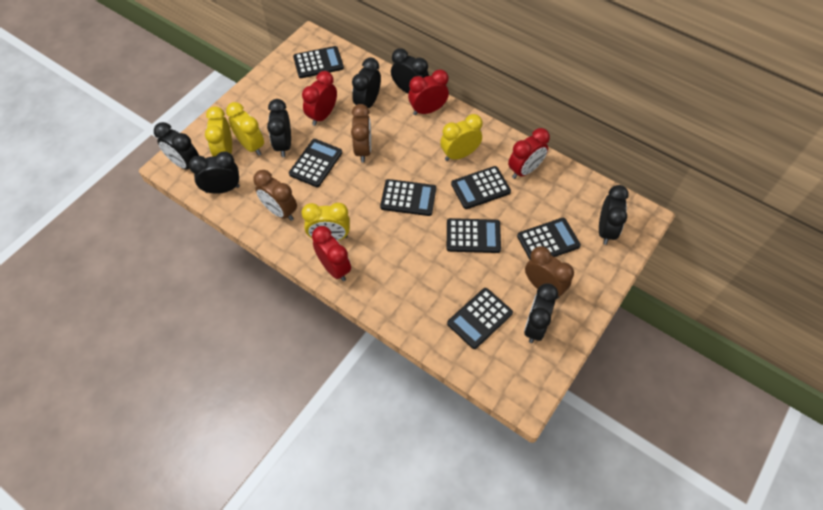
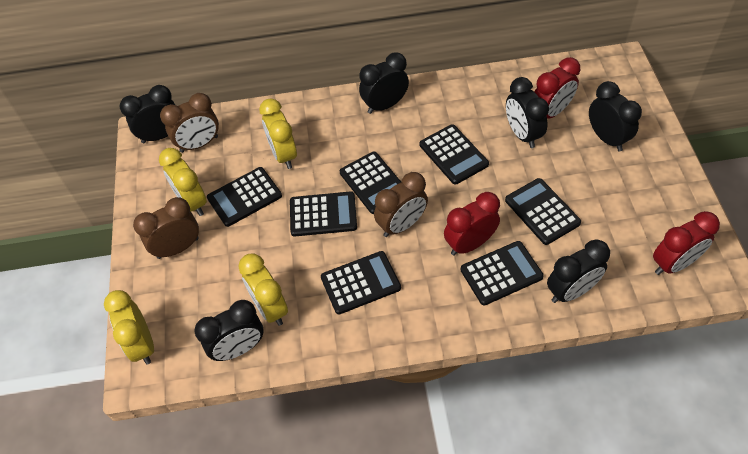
black clock: [154,122,199,170] [189,151,240,194] [267,99,291,157] [352,58,381,108] [391,48,429,94] [524,283,558,343] [599,185,629,245] = 7 -> [119,85,175,143] [194,300,263,361] [359,53,409,114] [506,77,549,148] [547,240,610,303] [589,81,642,151] = 6
red clock: [302,71,337,126] [312,226,351,281] [408,69,449,115] [508,128,550,179] = 4 -> [444,192,500,256] [535,57,580,119] [653,211,720,275] = 3

